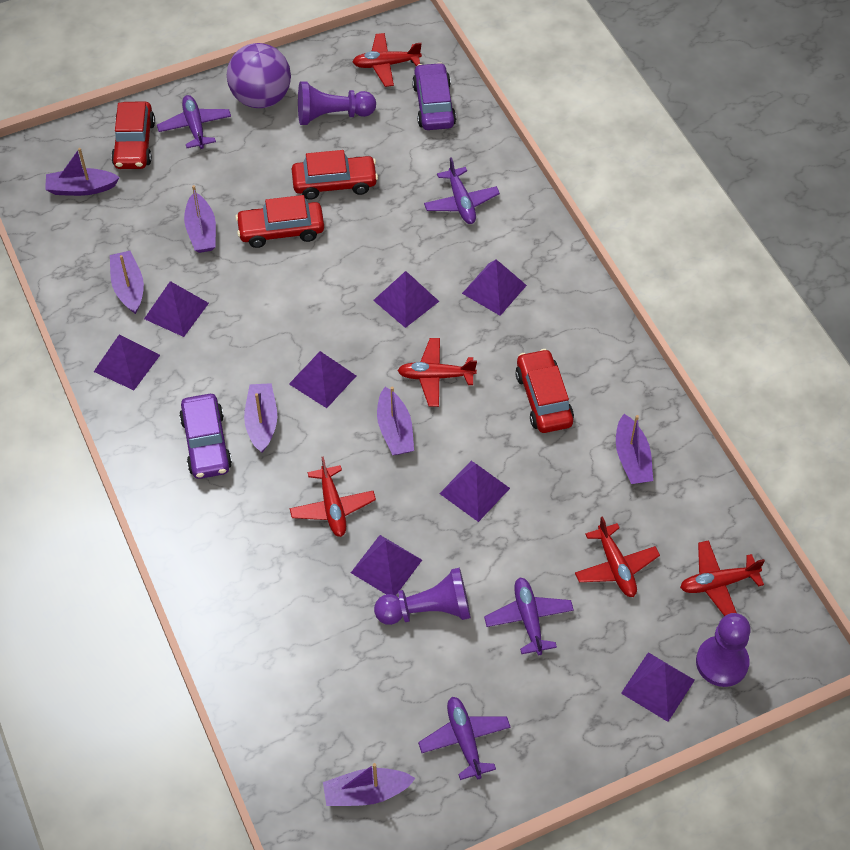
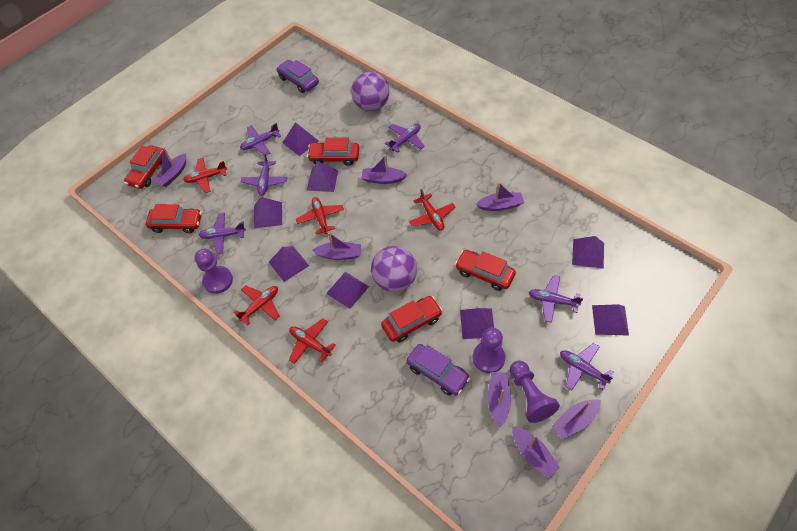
purple ball: [227,43,291,108] = 1 -> [351,72,389,111] [371,246,417,292] = 2
purple plane: [157,95,231,149] [418,697,511,780] [424,157,500,224] [484,578,574,655] = 4 -> [199,213,246,254] [240,123,281,155] [241,154,287,196] [385,123,425,153] [528,275,583,323] [560,343,614,391] = 6
red car: [111,102,155,169] [235,195,324,248] [291,150,378,200] [515,349,574,433] = 4 -> [124,145,165,189] [146,204,202,233] [307,137,359,166] [381,296,443,342] [455,250,516,291] = 5

